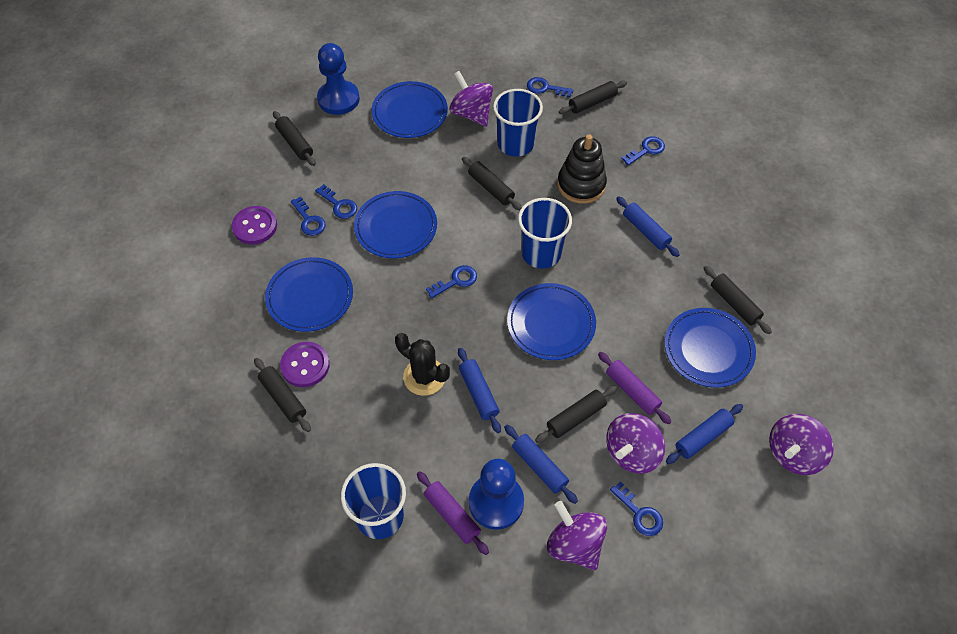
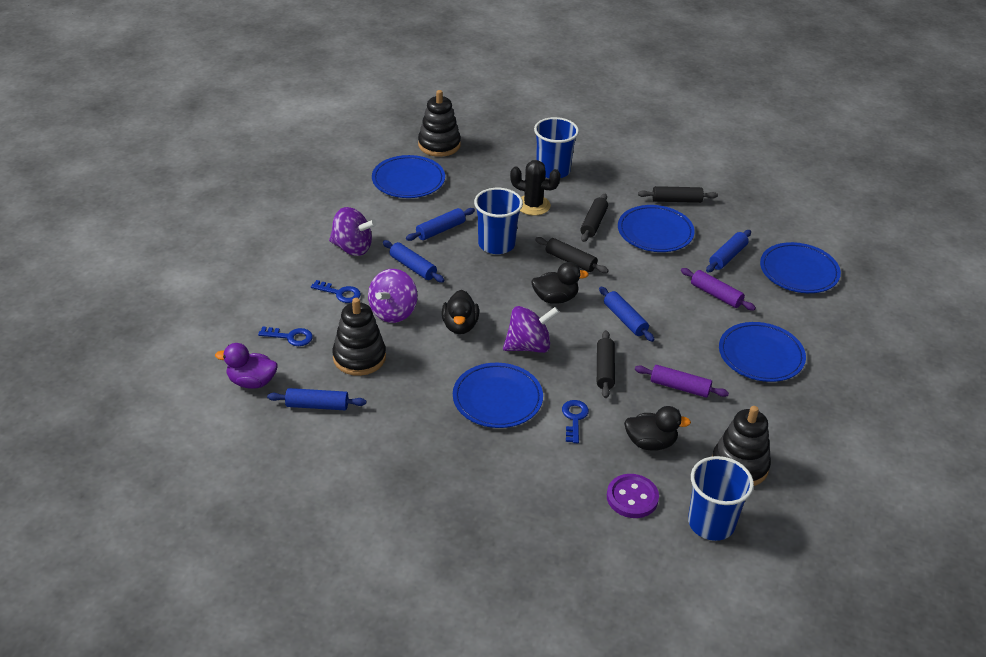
black duck: none = 0 -> [442,290,479,334] [531,262,589,304] [624,406,691,451] = 3
black rolling pin: [254,358,311,432] [273,111,316,166] [462,157,522,210] [535,386,617,443] [559,81,627,114] [704,266,772,334] = 6 -> [535,237,609,273] [580,194,608,242] [597,330,615,398] [638,186,718,203] = 4
black stacking toy: [557,134,607,204] = 1 -> [332,298,386,376] [418,90,461,157] [712,406,771,486] = 3
blue key: [291,196,326,236] [315,184,357,219] [426,265,477,298] [527,77,573,97] [610,481,663,536] [621,136,665,165] = 6 -> [258,326,313,346] [311,280,361,303] [562,400,589,443] = 3
blue pawn: [317,43,360,115] [469,459,524,530] = 2 -> none = 0
blue rolling pin: [458,348,501,433] [504,425,578,504] [616,196,680,257] [666,404,743,464] = 4 -> [267,388,366,410] [383,240,445,283] [406,208,475,241] [599,287,655,342] [706,230,751,272] = 5
purple button: [232,206,277,244] [280,342,330,387] = 2 -> [607,474,659,518] = 1
purple duck: none = 0 -> [215,343,278,389] = 1
purple spinning top: [449,71,493,127] [547,501,607,570] [607,413,665,474] [769,414,834,475] = 4 -> [329,207,377,256] [368,269,417,323] [503,306,559,353] = 3

